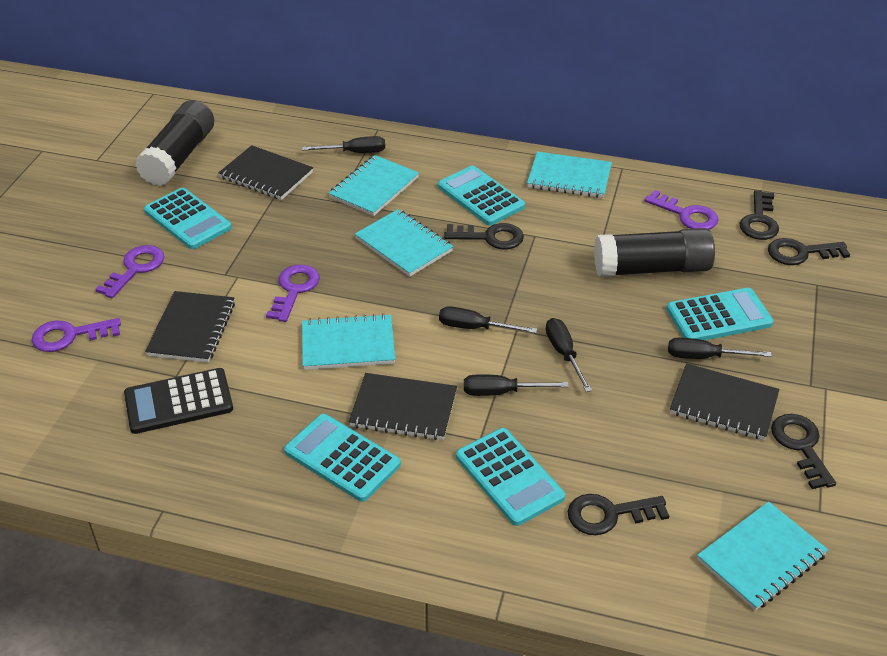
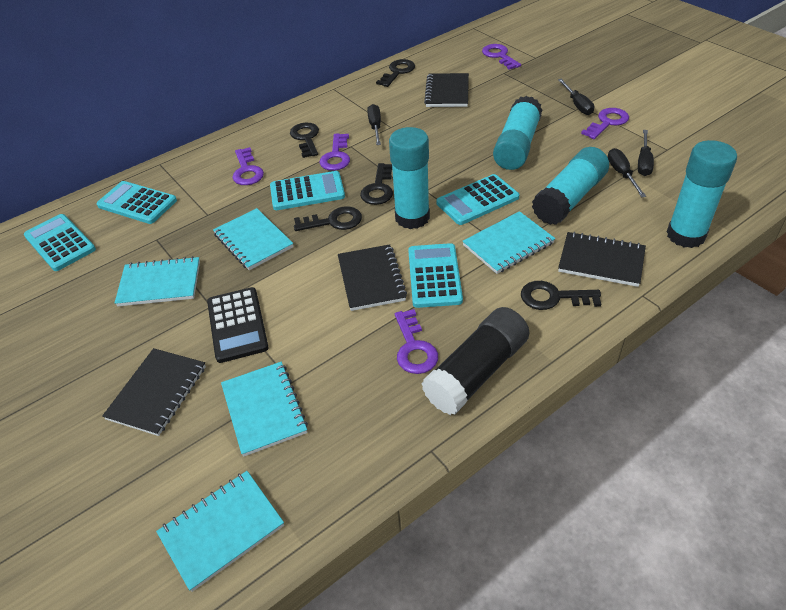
black glue stick: [135,100,214,186] [594,228,715,277] = 2 -> [421,307,529,415] = 1
black screwdriver: [302,136,385,153] [439,306,537,333] [464,374,569,396] [546,318,592,392] [668,338,772,359] = 5 -> [367,104,381,145] [558,79,594,115] [608,148,646,197] [638,130,654,176] = 4
purple key: [32,318,121,352] [95,245,164,298] [266,265,320,322] [644,190,719,229] = 4 -> [232,147,264,185] [319,133,350,171] [395,309,438,374] [482,44,521,70] [581,108,629,139] = 5
turquoise glue stick: none = 0 -> [389,127,430,229] [493,96,542,170] [532,147,609,225] [667,140,737,248] = 4

